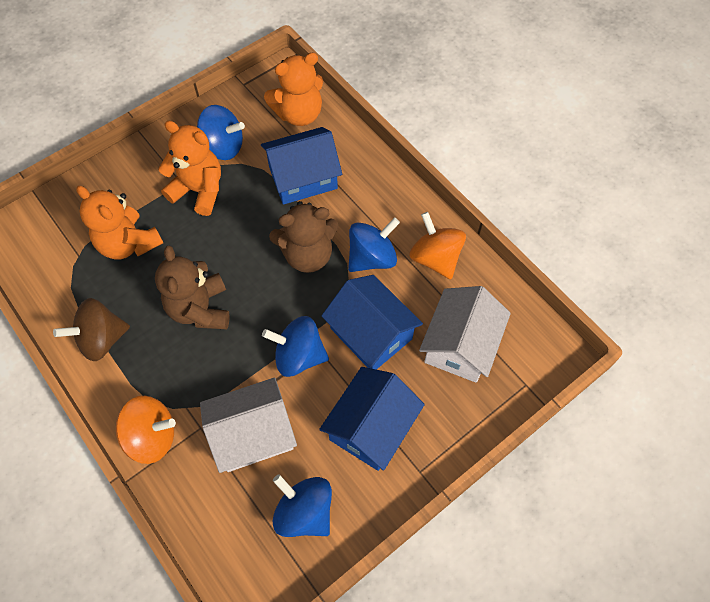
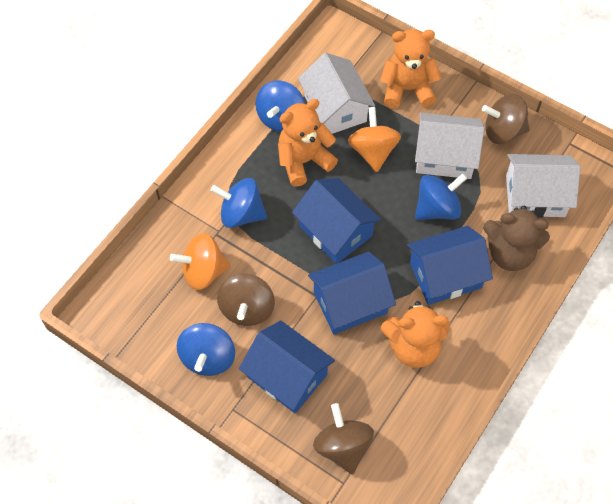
blue house: [261,127,342,205] [319,367,425,471] [321,275,423,370] = 3 -> [239,320,335,413] [292,178,381,264] [308,252,396,334] [407,226,493,305] = 4
brown spinning top: [53,298,130,361] = 1 -> [217,274,275,326] [313,403,374,475] [482,94,529,144] = 3
brown teddy bear: [155,245,230,329] [269,201,339,273] = 2 -> [483,206,550,271] = 1
white house: [200,378,297,473] [419,286,511,383] = 2 -> [298,53,375,134] [415,113,484,179] [506,154,580,218] = 3

